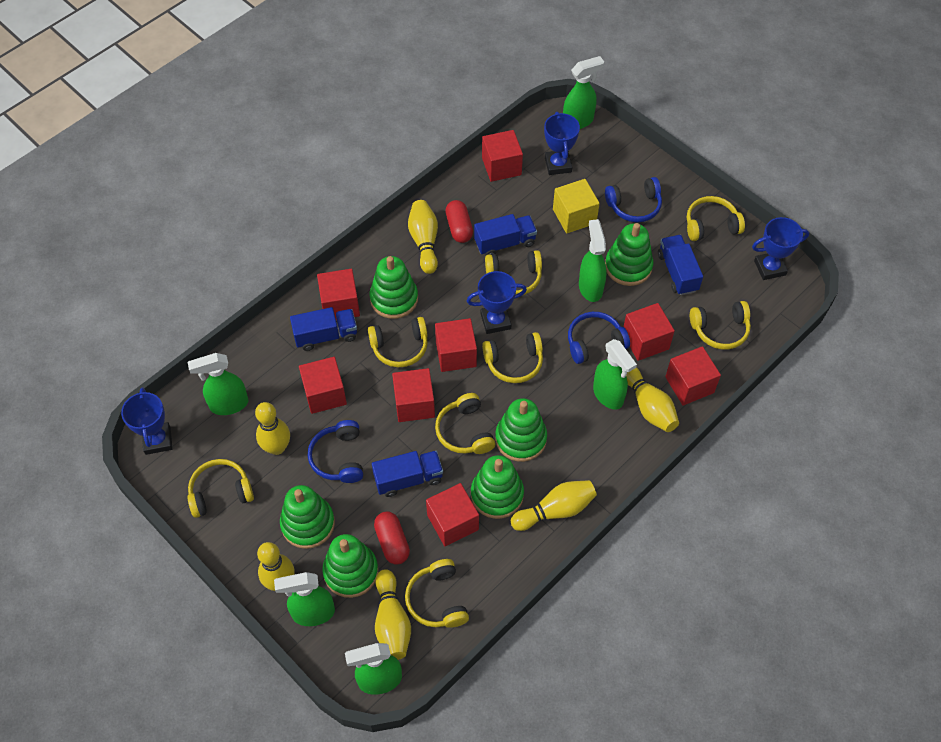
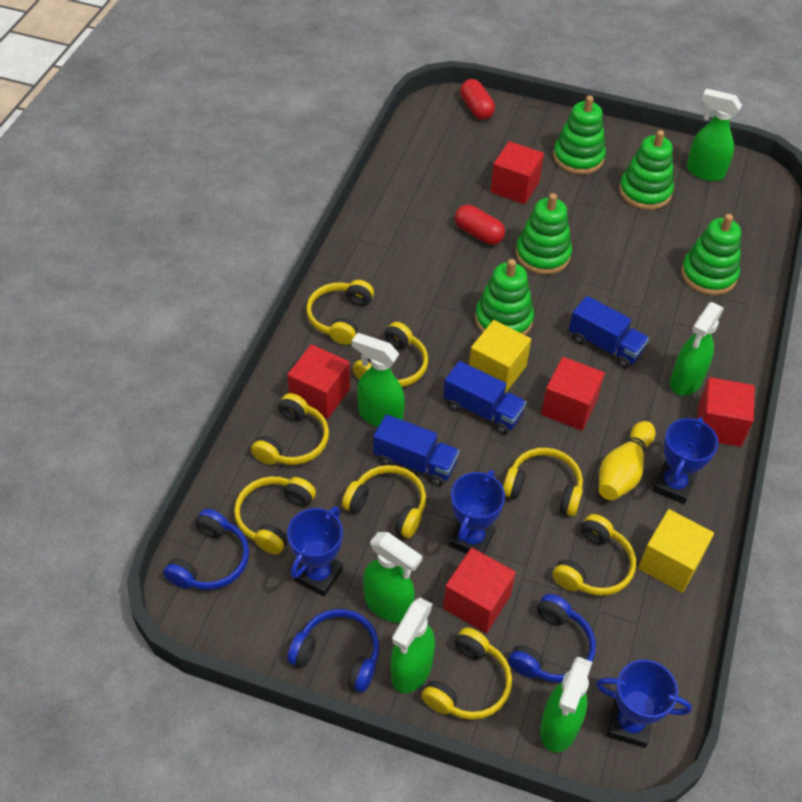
blue truck: [290,307,357,351] [372,451,443,497] [474,214,537,255] [658,235,703,295] = 4 -> [373,414,459,486] [443,361,526,435] [569,296,649,369] = 3
green stacking toy: [280,485,335,549] [322,534,379,598] [370,256,418,319] [471,455,524,519] [495,398,547,462] [605,223,653,286] = 6 -> [475,259,534,335] [516,193,572,275] [553,95,606,175] [619,130,674,210] [681,214,741,295] = 5
red cube: [299,357,347,414] [317,269,360,320] [392,368,435,422] [426,483,479,546] [435,318,477,372] [482,130,523,182] [623,303,675,361] [665,346,721,406] = 8 -> [287,344,350,419] [443,548,516,633] [490,141,544,204] [541,357,605,431] [697,377,755,447] = 5
yellow bowling pin: [255,402,290,455] [257,542,295,591] [375,569,411,660] [408,200,438,274] [511,480,597,531] [626,367,679,432] = 6 -> [599,421,655,500] = 1
yellow cube: [553,179,600,234] = 1 -> [469,320,531,393] [638,509,714,593] = 2

